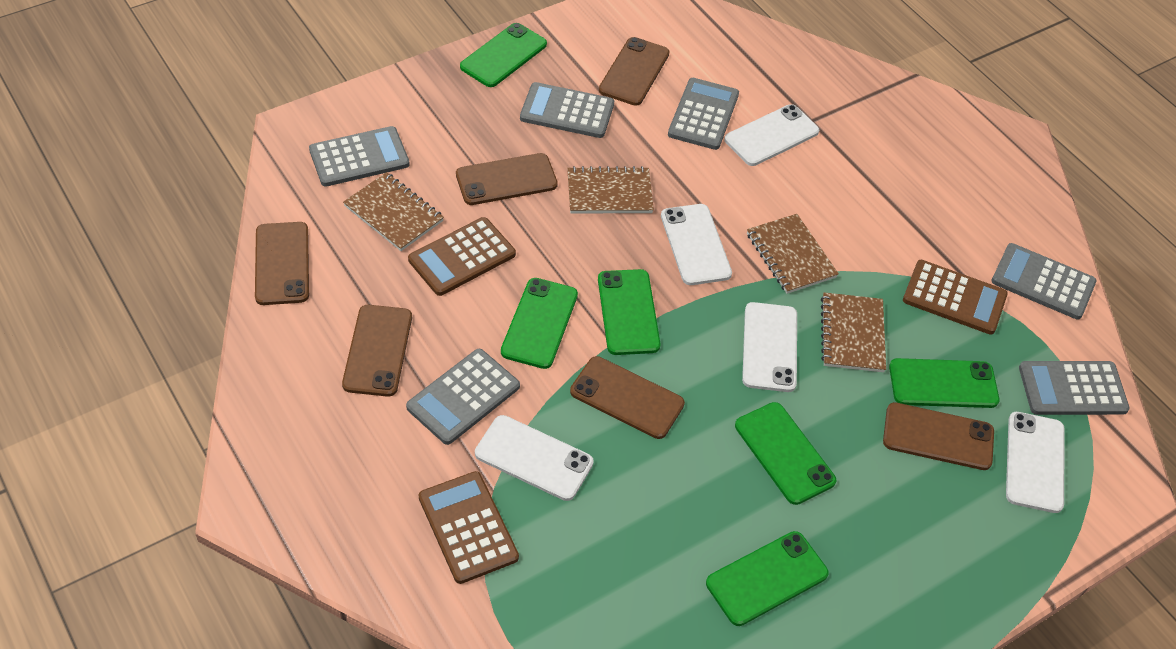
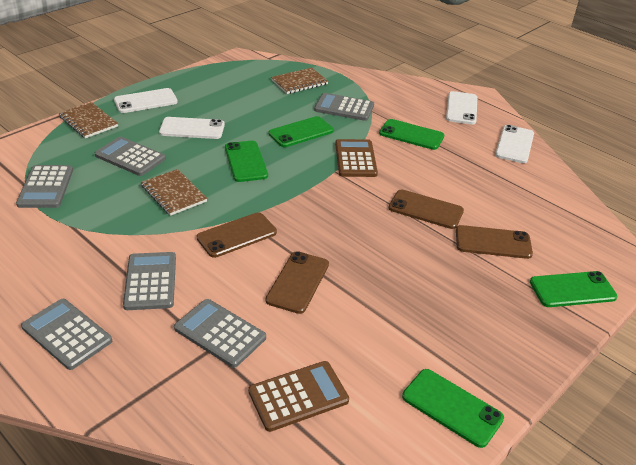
brown calculator: [408,217,516,296] [419,471,519,584] [903,260,1008,335] = 3 -> [248,361,349,432] [335,139,378,177] = 2
brown notebook: [343,172,444,251] [567,166,654,214] [747,214,839,294] [821,292,886,372] = 4 -> [59,102,118,138] [141,169,207,216] [271,68,328,94] = 3
brown phone: [255,222,309,305] [342,305,412,397] [456,153,558,205] [570,356,685,439] [599,37,670,106] [883,402,994,470] = 6 -> [196,212,277,258] [266,251,329,314] [389,189,464,229] [456,225,533,259] = 4
green phone: [460,23,547,87] [501,278,578,369] [598,269,661,355] [706,531,829,626] [735,402,836,505] [889,358,1000,408] = 6 -> [225,141,268,182] [268,116,334,147] [379,119,444,150] [402,369,504,448] [530,271,617,307] = 5
white phone: [475,415,594,501] [661,204,732,285] [724,104,819,166] [742,302,797,392] [1006,412,1065,513] = 5 -> [114,88,178,113] [159,117,225,139] [446,91,477,125] [495,125,534,163] = 4

